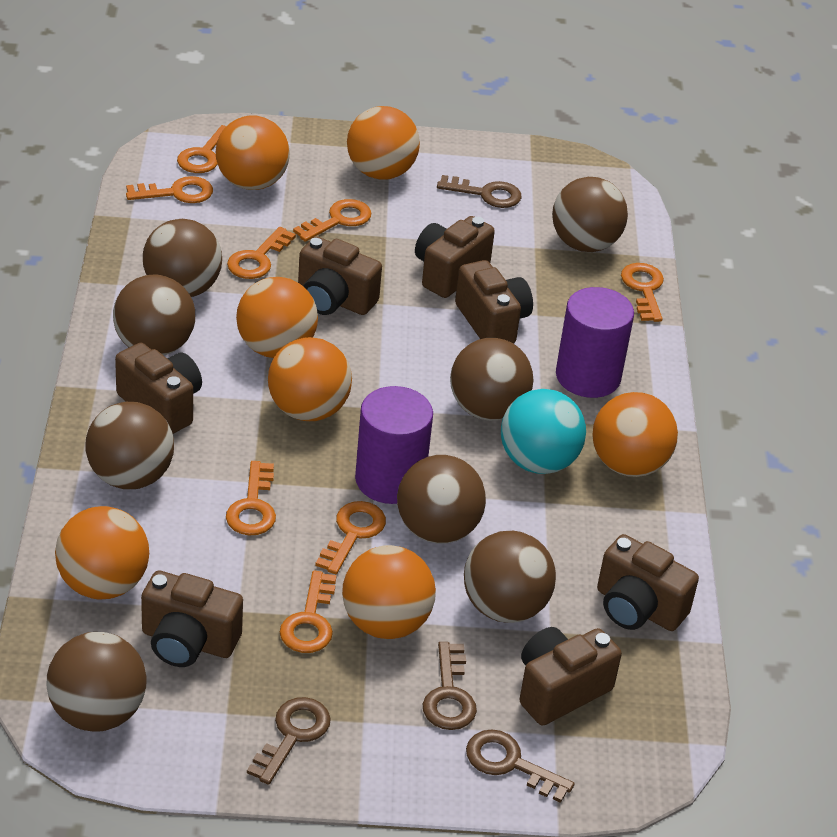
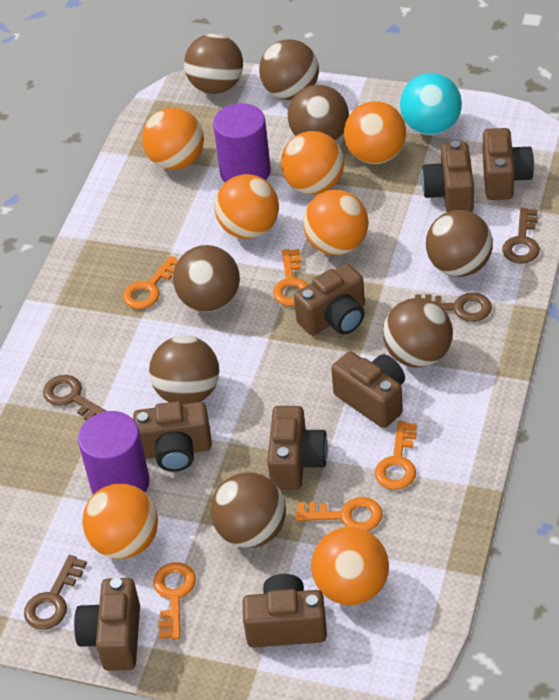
brown camera: [115,343,202,434] [141,571,243,667] [298,237,382,315] [415,216,495,298] [455,260,533,344] [519,627,622,726] [597,534,699,631] = 7 -> [74,578,140,671] [133,401,212,472] [243,574,327,647] [267,406,328,490] [294,264,365,336] [331,351,405,428] [421,141,474,212] [483,128,534,200] = 8
orange key: [126,176,213,203] [177,125,226,173] [226,461,276,536] [227,227,296,279] [280,570,337,653] [293,199,371,242] [315,501,386,574] [621,263,664,322] = 8 -> [123,256,178,309] [153,562,196,640] [273,249,308,306] [295,497,383,531] [375,421,417,490] = 5

